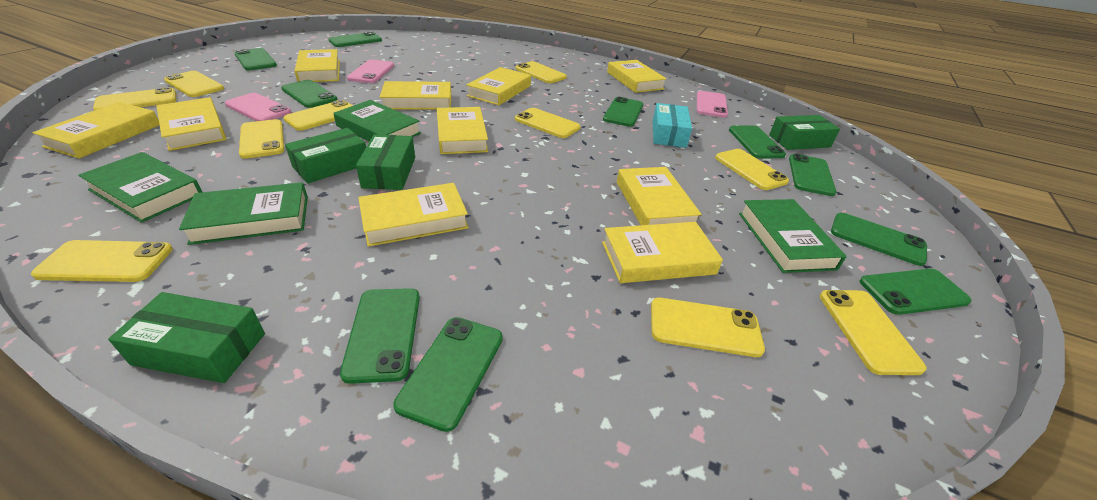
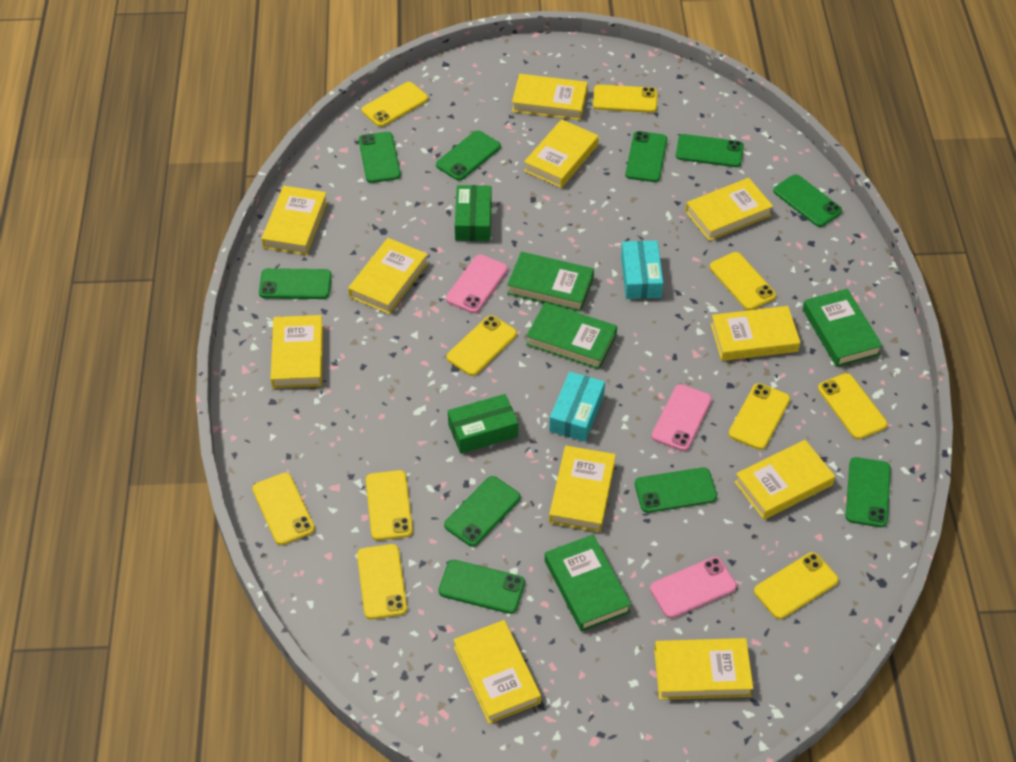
green box: [108,292,265,383] [285,128,366,183] [356,134,415,190] [769,115,840,150] = 4 -> [448,394,518,454] [455,185,492,241] = 2
turquoise box: [652,103,692,148] = 1 -> [549,372,605,442] [621,240,663,299] = 2
yellow book: [32,102,159,159] [156,97,227,151] [295,49,340,82] [358,183,469,247] [380,81,451,110] [437,107,488,154] [466,67,531,105] [602,222,723,283] [607,60,667,93] [617,167,702,225] = 10 -> [261,186,328,255] [270,315,323,388] [348,238,428,314] [453,620,541,724] [512,74,588,120] [524,119,599,188] [549,446,616,532] [654,638,753,700] [685,178,773,241] [711,306,800,361] [735,440,835,520] = 11

